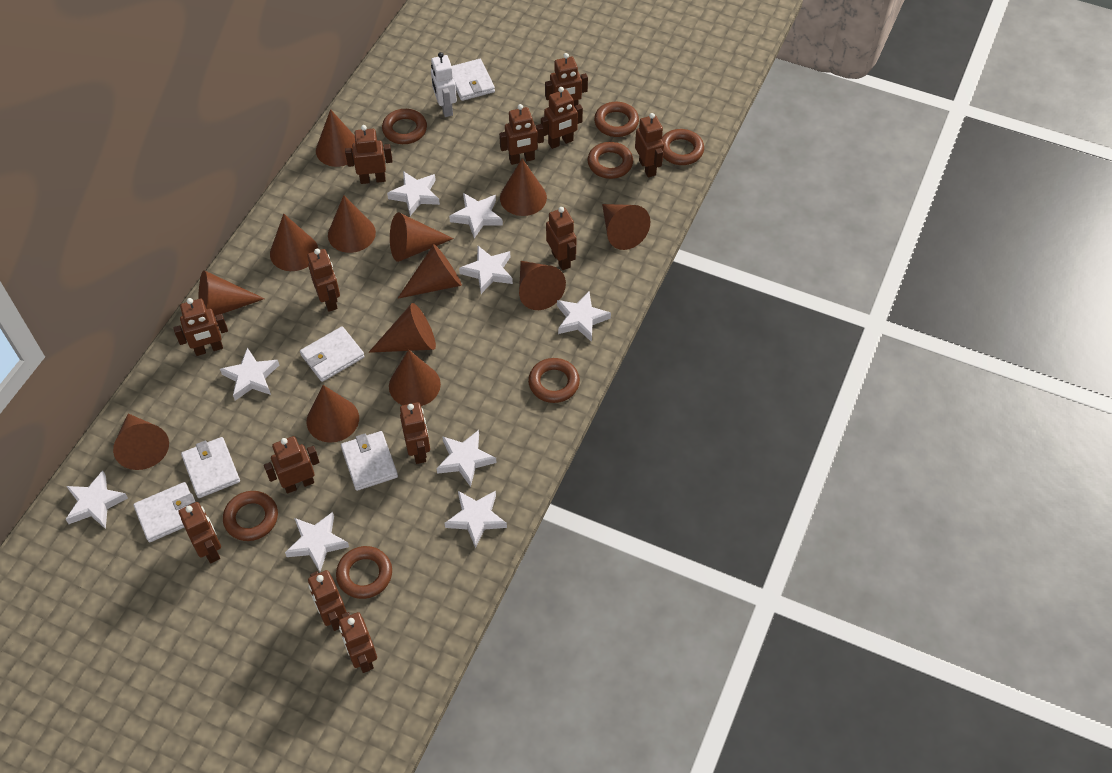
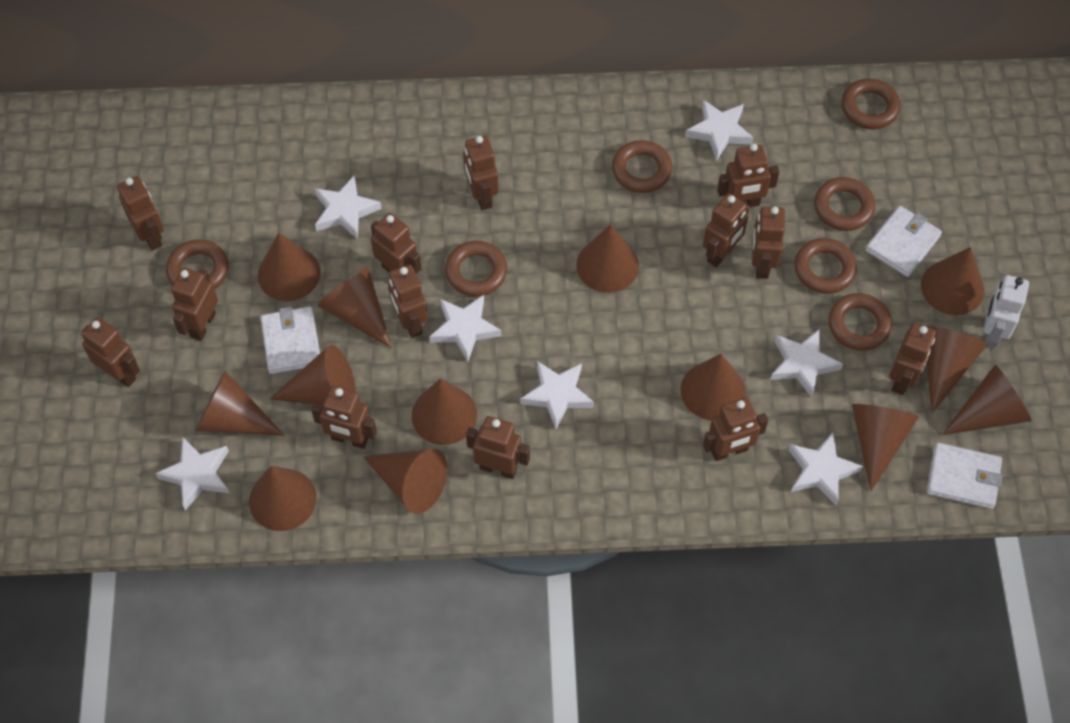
white star: [65,470,128,529] [220,347,279,401] [285,512,349,572] [387,171,440,216] [436,430,497,487] [445,491,507,548] [449,193,503,238] [459,246,513,294] [557,291,611,342] = 9 -> [155,437,229,510] [315,175,382,239] [429,295,501,362] [521,361,594,429] [685,100,754,160] [771,329,843,398] [788,432,863,505] = 7
white wallet: [133,482,195,542] [181,437,240,498] [300,326,365,382] [341,431,398,491] [452,59,495,101] = 5 -> [260,306,320,374] [866,206,942,277] [927,443,1002,509] = 3

